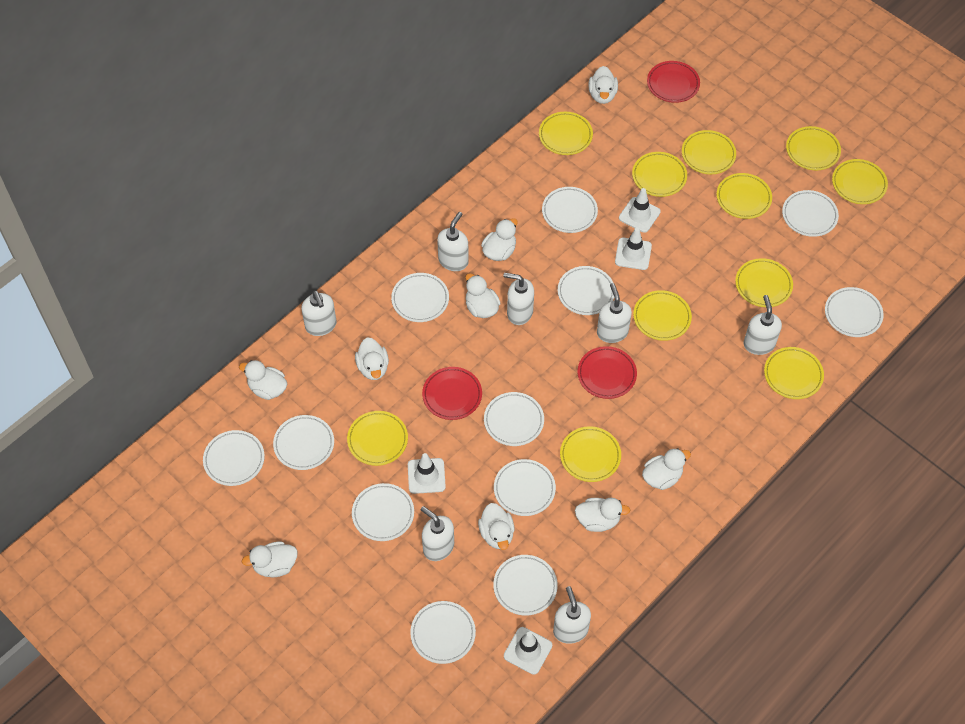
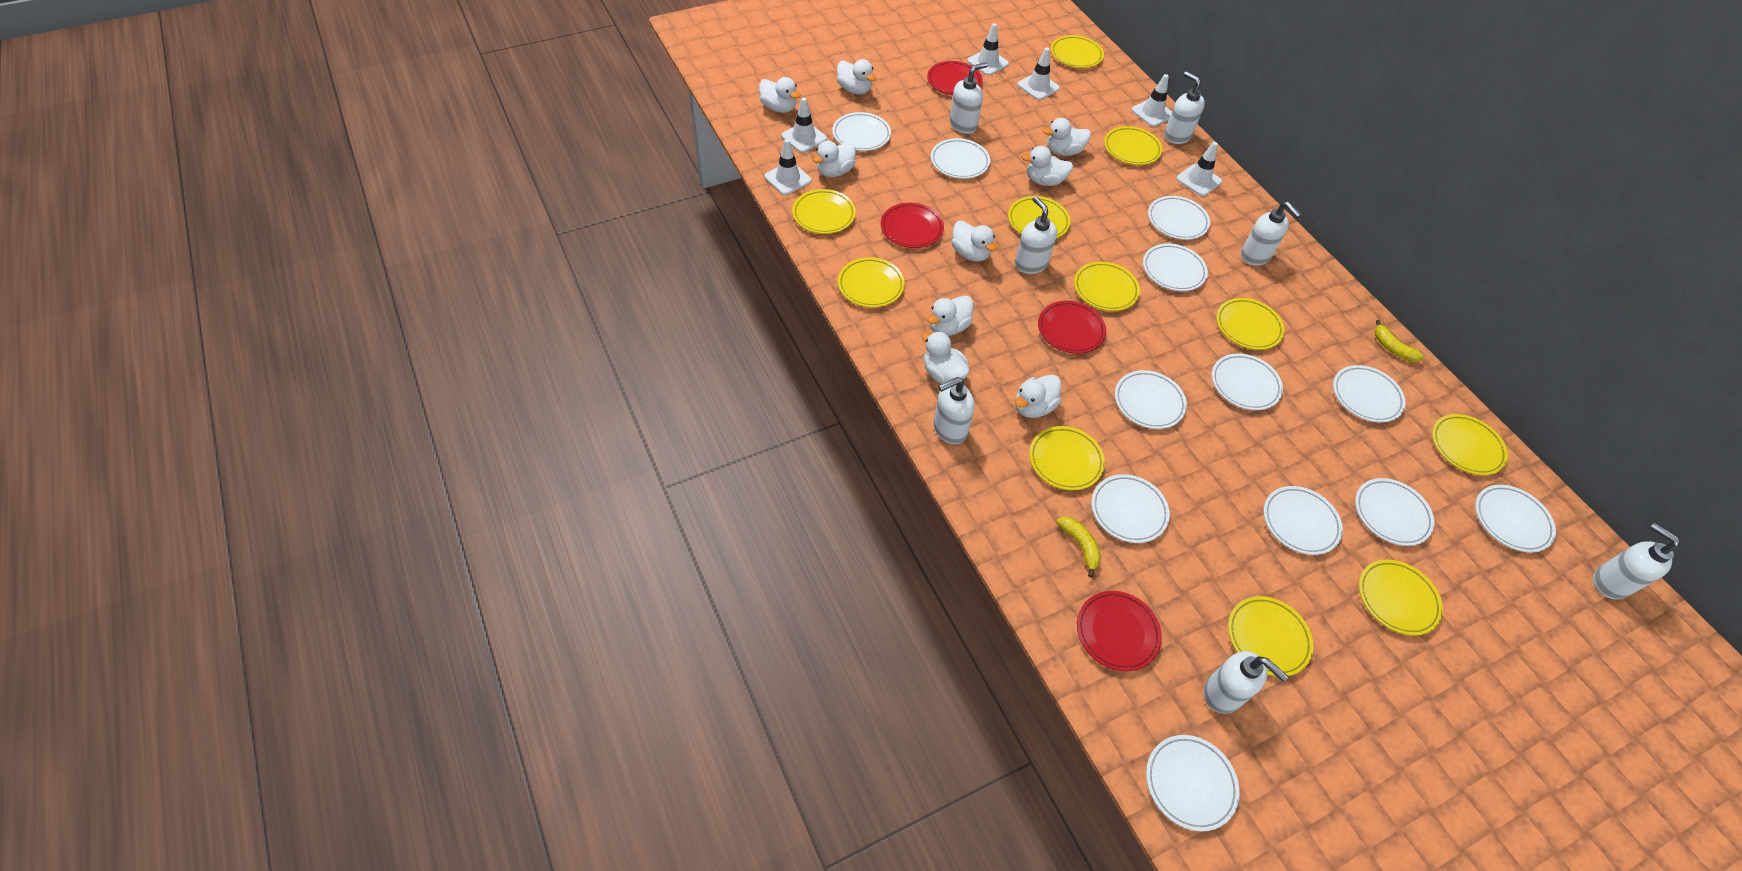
red plate: [422,367,482,420] [578,346,637,399] [647,61,700,103] = 3 -> [881,203,944,248] [927,61,983,95] [1038,301,1106,354] [1077,591,1162,671] = 4
white traffic cone: [408,453,446,494] [504,627,552,675] [615,228,652,270] [619,188,661,233] = 4 -> [764,139,811,195] [781,97,827,153] [967,23,1009,76] [1017,48,1060,100] [1131,74,1172,127] [1176,142,1222,196] = 6
yellow banana: none = 0 -> [1056,516,1101,578] [1375,320,1425,362] = 2

